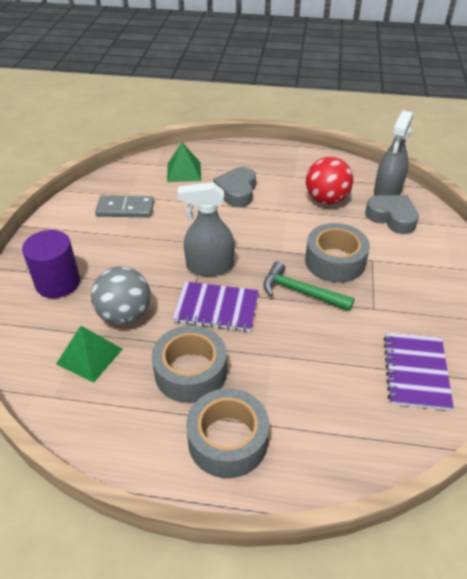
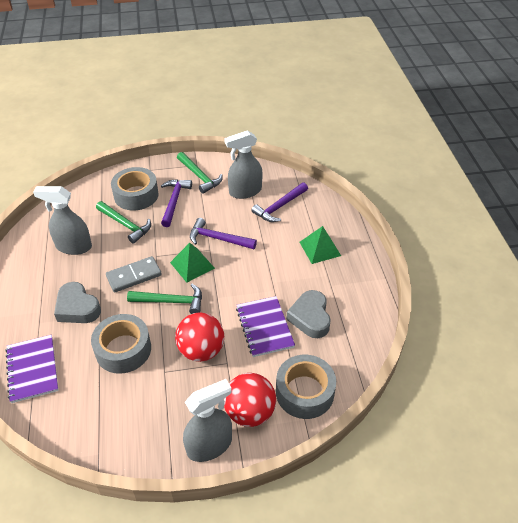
green hammer: [263,261,355,311] = 1 -> [96,201,151,244] [127,284,202,314] [177,152,223,194] = 3
grey ball: [91,266,151,325] = 1 -> none = 0
grey spray bottle: [178,182,234,276] [374,110,413,196] = 2 -> [33,186,92,255] [183,379,232,462] [224,130,263,199] = 3
purple cylinder: [22,230,80,298] = 1 -> none = 0
purple hammer: none = 0 -> [161,179,192,227] [190,218,257,249] [251,182,308,222] = 3
red ball: [306,157,353,205] = 1 -> [175,312,224,362] [224,373,276,427] = 2

